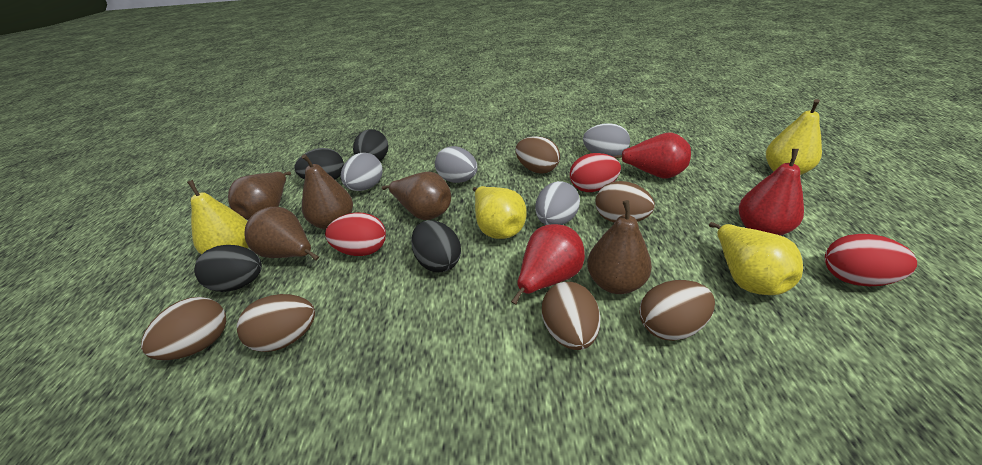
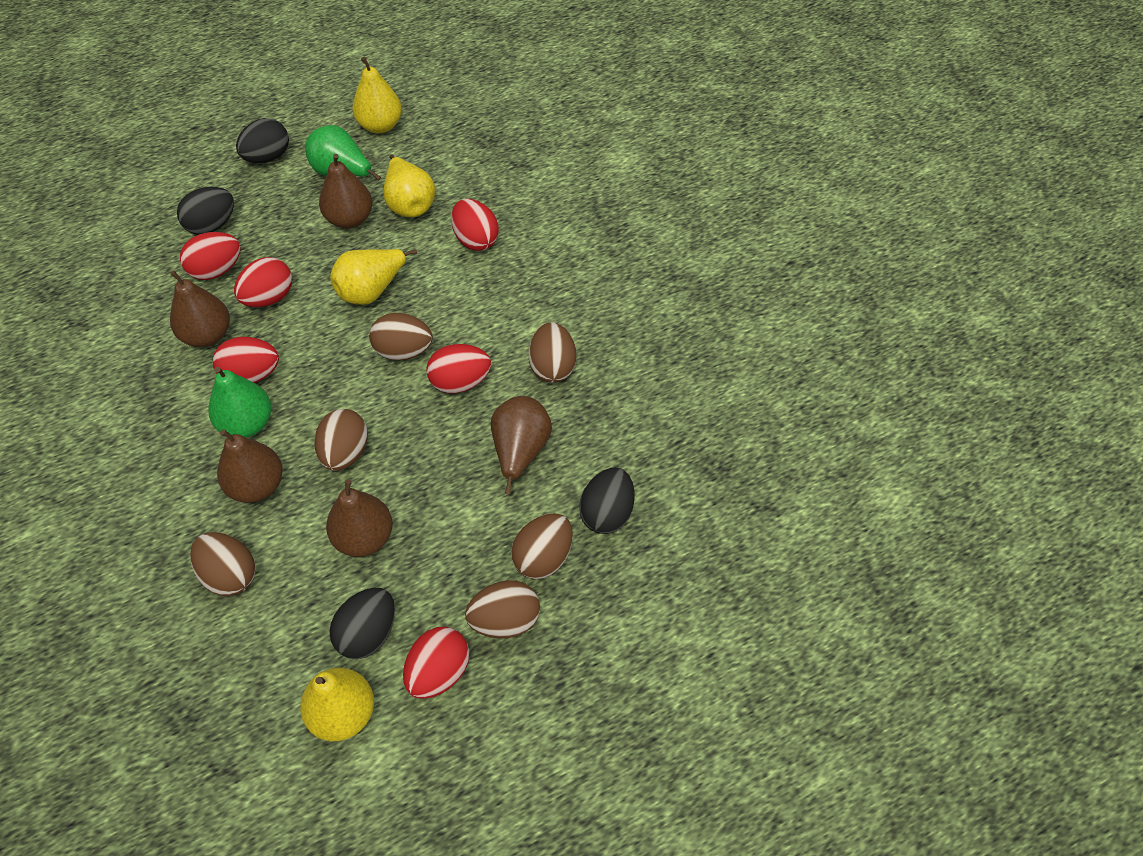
green pear: none = 0 -> [209,367,271,438] [305,125,381,181] = 2
grey egg: [341,153,383,191] [435,146,478,183] [535,181,580,225] [583,123,630,156] = 4 -> none = 0
red egg: [325,213,386,256] [570,153,621,192] [825,234,917,286] = 3 -> [180,232,241,280] [213,337,279,383] [234,257,292,307] [403,627,469,699] [426,344,491,393] [451,199,499,251] = 6
red pear: [511,224,585,305] [613,132,691,179] [739,149,804,236] = 3 -> none = 0

